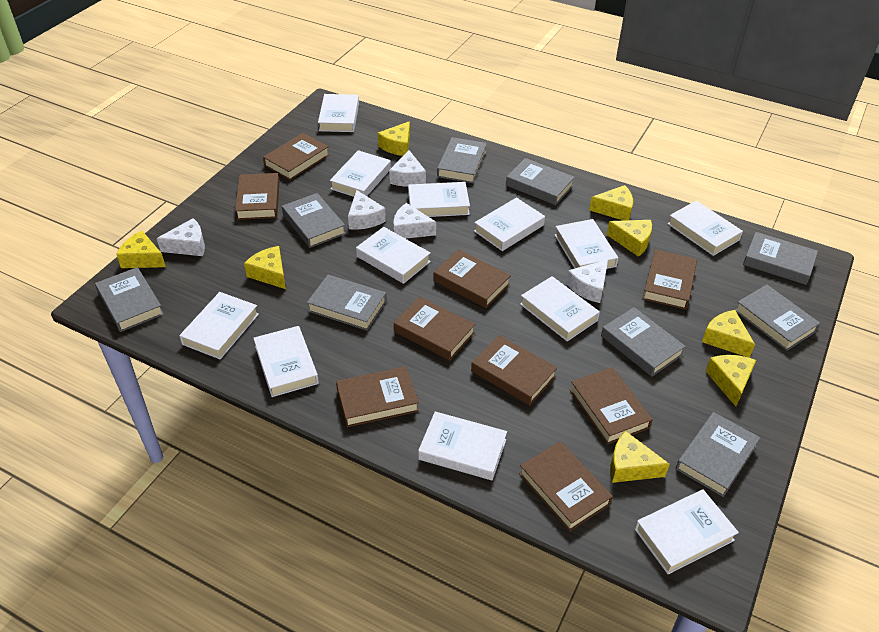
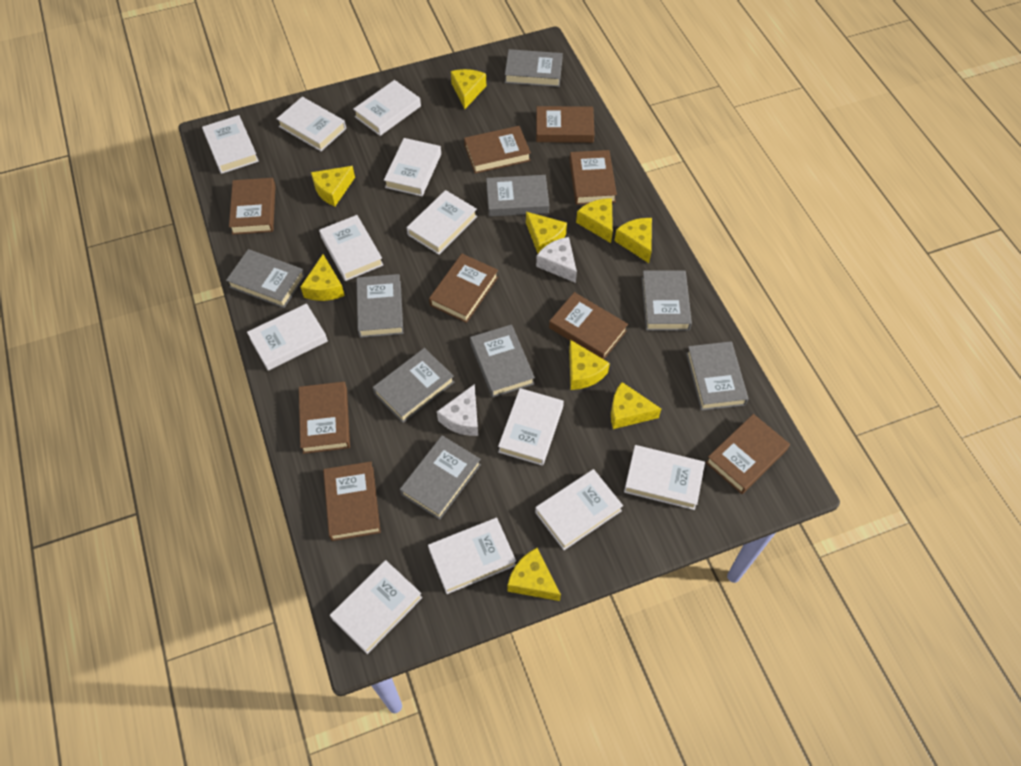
white cheese: [157,218,205,256] [348,190,386,230] [389,150,426,187] [393,203,436,239] [566,260,608,303] = 5 -> [437,384,478,436] [536,237,577,283] = 2
yellow cheese: [116,231,166,268] [244,246,286,289] [378,121,410,156] [589,185,633,221] [606,220,652,257] [610,431,670,483] [702,310,755,358] [706,355,756,406] = 8 -> [301,254,345,301] [311,166,355,207] [451,69,486,109] [507,548,561,601] [526,212,567,253] [569,340,610,390] [576,198,613,243] [611,382,661,429] [614,218,652,263] = 9

